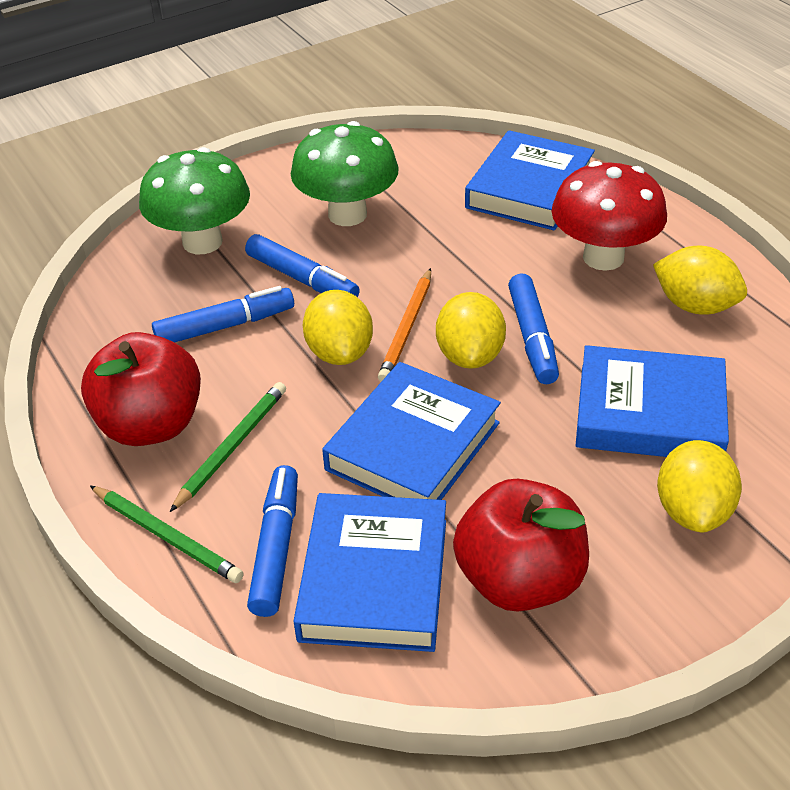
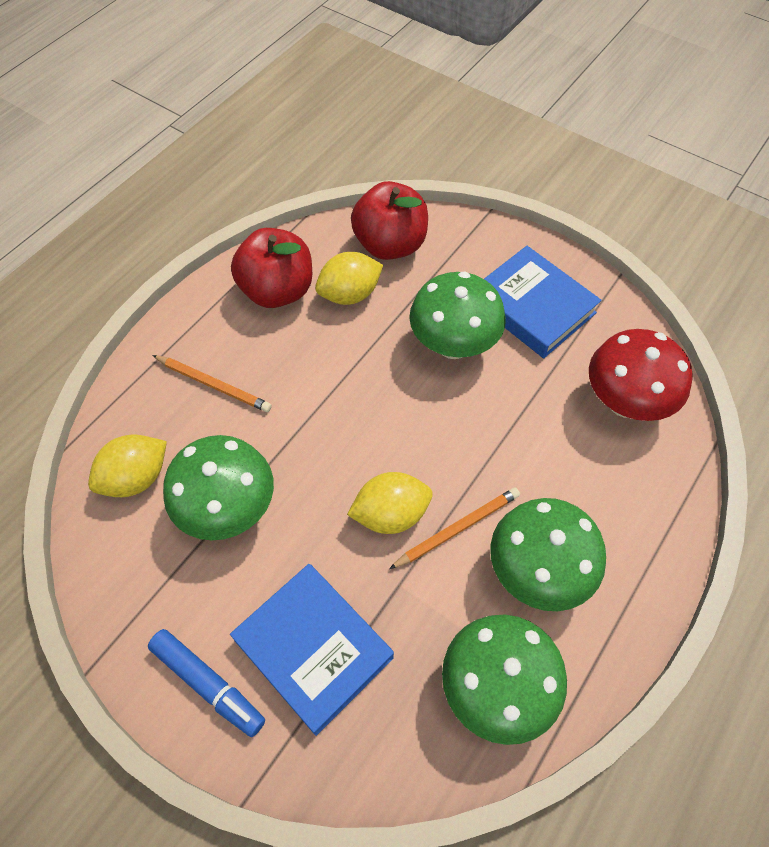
blue book: [293,493,446,652] [322,362,501,500] [465,130,595,231] [576,345,729,457] = 4 -> [230,564,394,736] [484,246,602,358] = 2
blue marker: [152,286,294,343] [245,234,360,297] [247,465,298,617] [508,274,559,384] = 4 -> [148,629,265,737] = 1
green mushroom: [139,147,250,254] [291,121,399,226] = 2 -> [163,435,274,540] [409,271,506,359] [442,615,567,745] [490,498,606,611] = 4
green pencil: [90,485,244,583] [170,382,286,512] = 2 -> none = 0
orange pencil: [378,268,431,382] = 1 -> [152,355,272,412] [389,487,520,569] = 2
yellow lemon: [303,290,373,365] [436,292,506,369] [653,246,747,315] [657,440,742,532] = 4 -> [88,434,167,497] [315,252,383,305] [347,472,433,534] = 3

